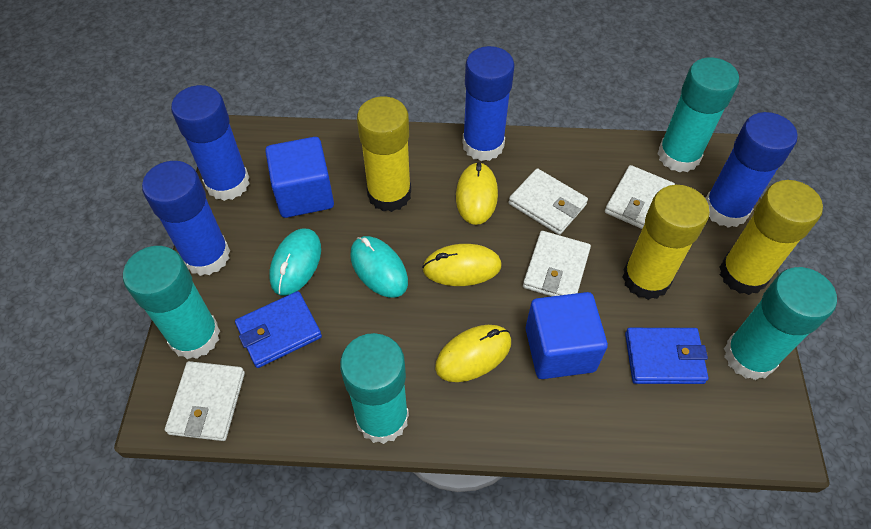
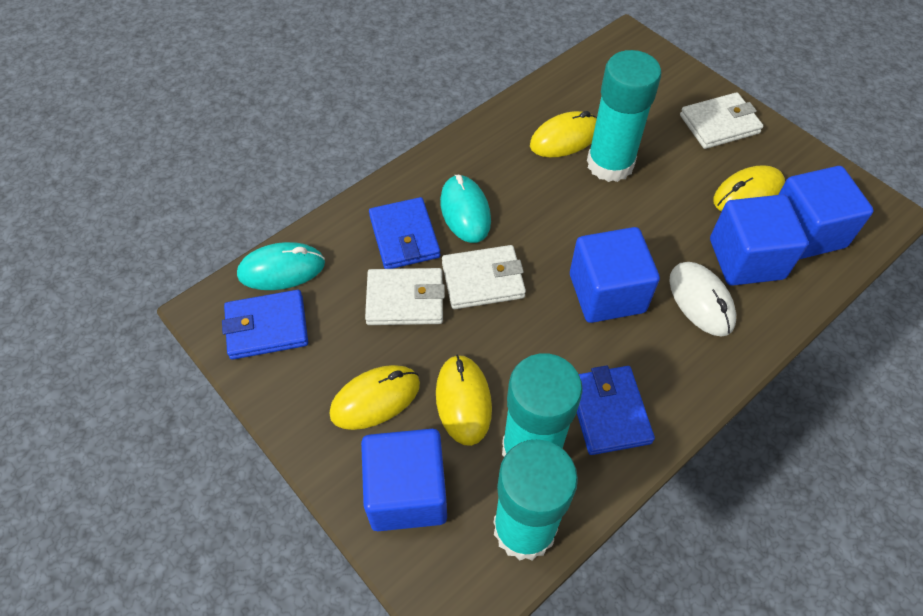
blue cube: [265,137,334,218] [526,292,608,379] = 2 -> [361,429,447,531] [570,227,660,323] [710,195,809,286] [778,166,874,259] = 4
blue glue stick: [142,161,230,276] [171,85,250,201] [462,46,515,161] [705,112,798,228] = 4 -> none = 0
blue wallet: [235,291,322,368] [625,328,708,384] = 2 -> [222,290,308,360] [369,197,440,269] [577,366,655,455] = 3
turquoise glue stick: [123,246,220,359] [340,333,409,444] [657,57,739,172] [724,267,837,380] = 4 -> [493,439,578,561] [502,353,583,457] [587,50,661,182] = 3
white mouse: none = 0 -> [669,262,736,336] = 1
white wallet: [165,361,245,441] [508,168,588,235] [523,231,591,296] [605,165,675,229] = 4 -> [365,268,445,325] [442,245,526,309] [680,92,763,149] = 3
yellow glue stick: [357,97,411,212] [622,185,710,300] [719,180,823,295] = 3 -> none = 0
yellow mouse: [422,244,502,286] [435,325,511,382] [456,162,498,225] = 3 -> [329,365,420,430] [436,354,492,446] [530,111,597,157] [713,165,785,212] = 4

